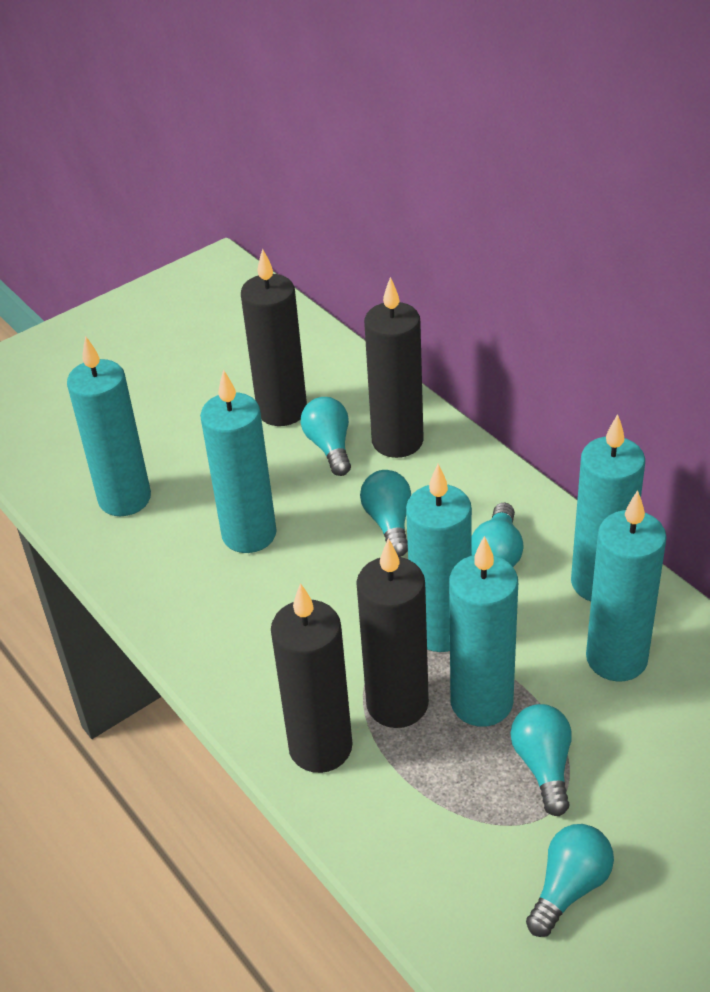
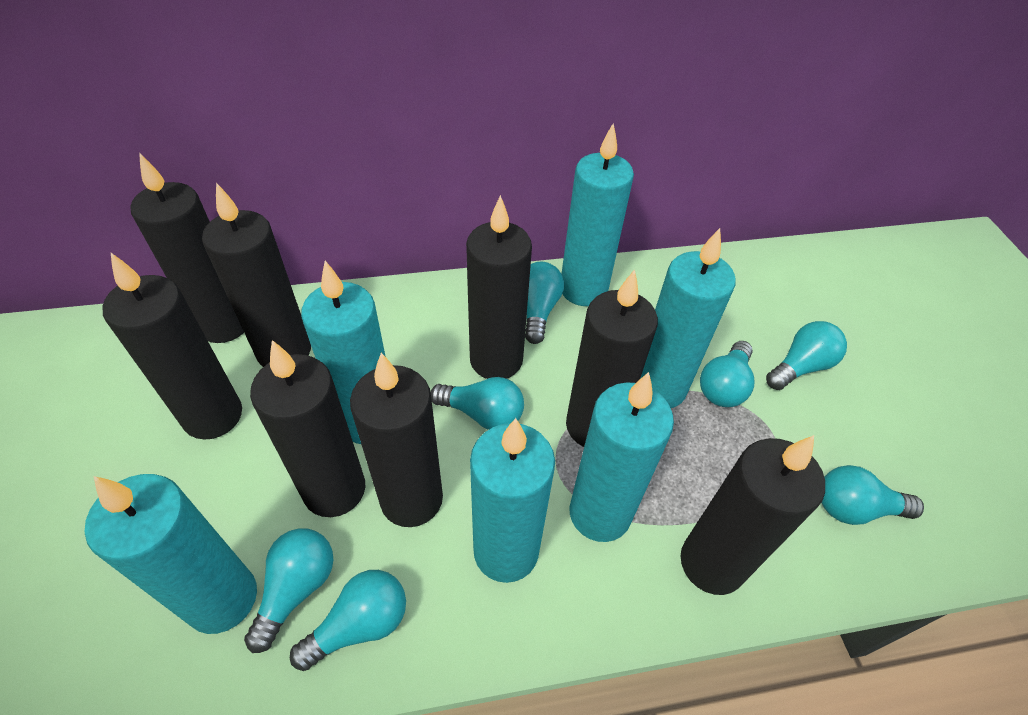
black candle: [241,248,307,426] [271,583,352,773] [356,538,429,728] [364,277,424,458] = 4 -> [102,253,242,440] [131,153,244,343] [202,183,311,367] [250,340,365,517] [350,353,443,527] [466,195,532,379] [566,269,658,447] [681,435,825,595] = 8
turquoise light bulb: [301,397,351,476] [360,470,411,557] [471,503,524,567] [510,704,572,816] [526,824,614,937] = 5 -> [244,528,333,653] [290,570,406,671] [430,377,524,430] [525,262,564,344] [700,341,754,407] [766,321,847,390] [821,465,924,525] = 7

